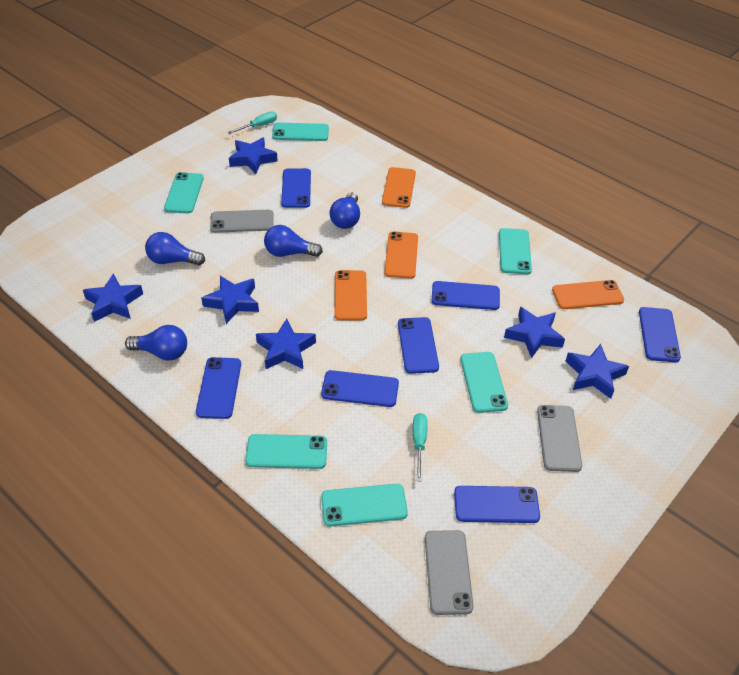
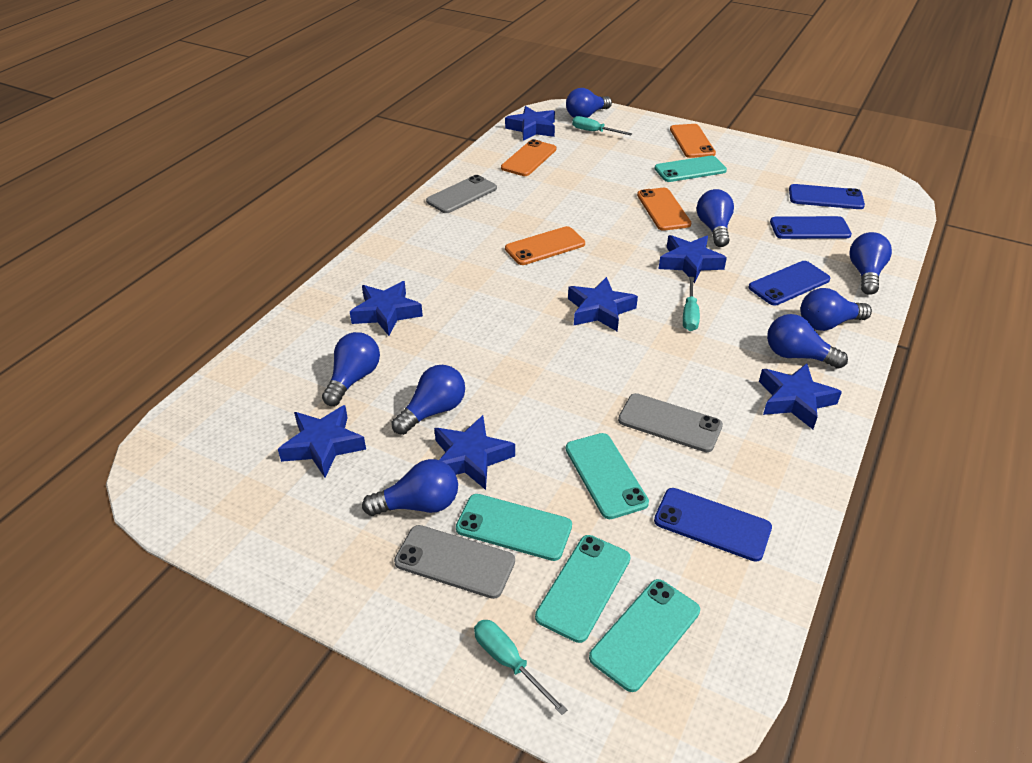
blue light bulb: [125,325,187,361] [145,232,205,266] [264,225,323,257] [330,192,360,229] = 4 -> [322,332,380,406] [362,459,458,516] [392,365,465,435] [566,88,612,118] [697,189,734,247] [767,314,848,369] [800,288,872,331] [849,232,892,295] = 8
blue phone: [196,357,241,419] [281,168,311,208] [321,370,399,407] [398,317,439,374] [432,281,500,310] [454,486,540,523] [639,307,681,362] = 7 -> [654,488,772,562] [748,261,830,305] [770,216,852,239] [789,184,865,209] = 4
blue star: [83,274,143,322] [201,276,259,324] [229,137,278,174] [256,319,316,369] [504,307,565,358] [566,344,629,399] = 6 -> [278,405,366,478] [350,281,423,336] [434,415,515,490] [505,106,555,141] [568,277,638,332] [658,235,727,283] [759,363,842,429] = 7
turquoise phone: [164,172,204,213] [245,434,327,469] [272,122,329,141] [321,484,408,527] [461,352,508,413] [499,228,532,274] = 6 -> [456,494,572,561] [535,535,630,643] [566,433,649,519] [589,579,700,692] [654,156,727,182] = 5
turquoise screwdriver: [228,112,277,134] [413,413,428,481] = 2 -> [474,620,568,715] [572,116,632,135] [683,277,700,331] = 3

